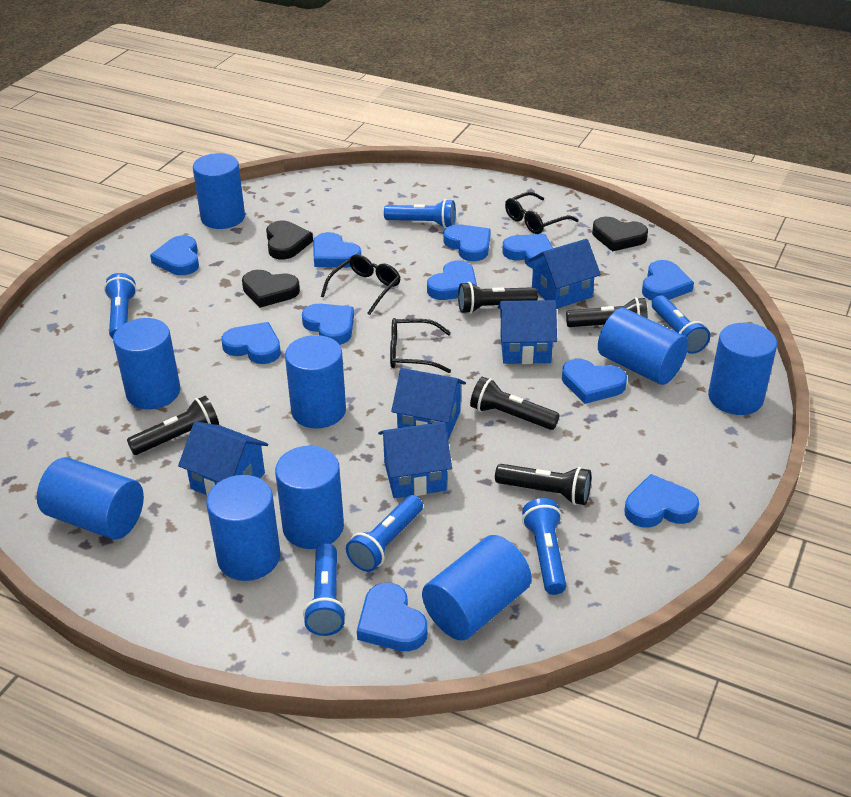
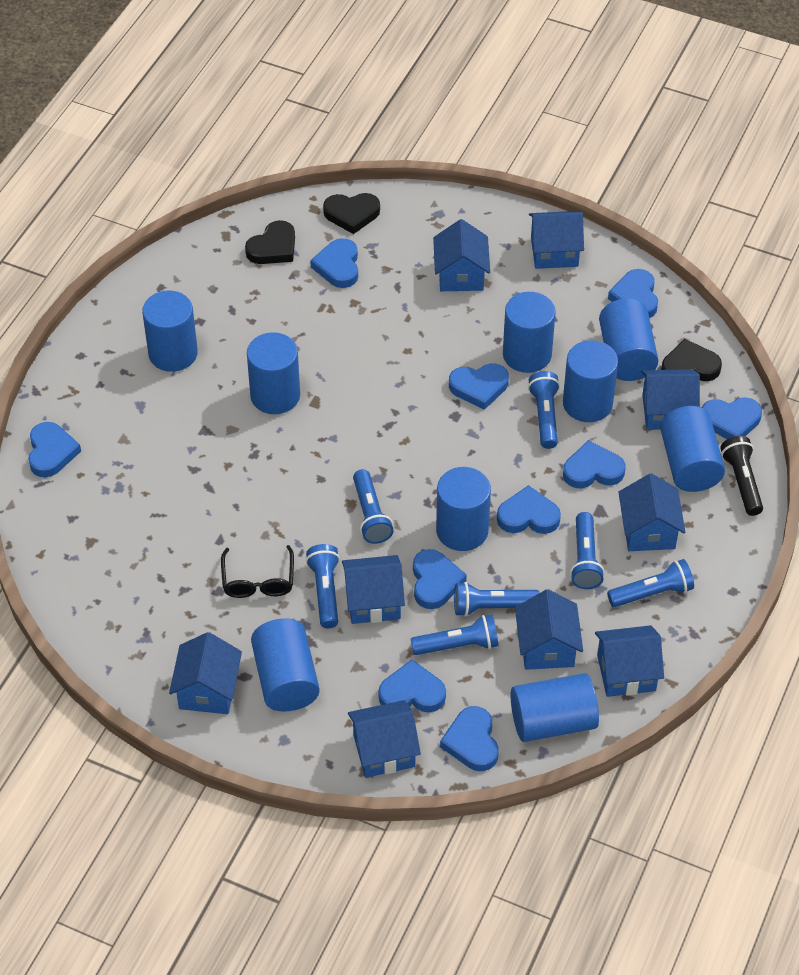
black flashlight: [127,396,219,455] [458,282,538,314] [470,377,560,430] [495,464,591,505] [566,297,648,327] = 5 -> [720,436,763,516] = 1
black glasses: [321,254,401,315] [390,318,451,373] [505,192,578,234] = 3 -> [221,545,294,598] = 1
blue flashlight: [104,273,137,339] [303,543,346,636] [346,495,423,572] [384,199,456,228] [522,498,566,595] [652,295,710,354] = 6 -> [306,544,340,628] [353,469,394,544] [411,615,499,655] [454,582,540,617] [528,371,560,449] [570,512,604,589] [607,559,694,607] = 7
blue heart: [150,235,199,275] [221,322,281,364] [302,304,354,345] [313,232,361,268] [357,583,428,651] [427,260,477,300] [444,224,491,261] [502,234,553,268] [562,359,627,404] [624,474,699,528] [642,260,694,301] = 11 -> [28,422,81,477] [310,238,358,288] [378,660,446,712] [413,549,467,609] [440,706,499,771] [449,363,509,410] [497,485,561,534] [563,440,625,489] [608,269,658,318] [702,397,762,439] = 10
blue house: [178,421,268,496] [378,422,452,498] [391,368,466,440] [498,300,557,364] [528,239,601,309] = 5 -> [169,632,242,714] [342,555,405,624] [348,700,421,778] [433,219,490,291] [515,589,583,670] [529,211,584,269] [595,625,664,697] [618,473,685,551] [641,369,700,430] = 9

